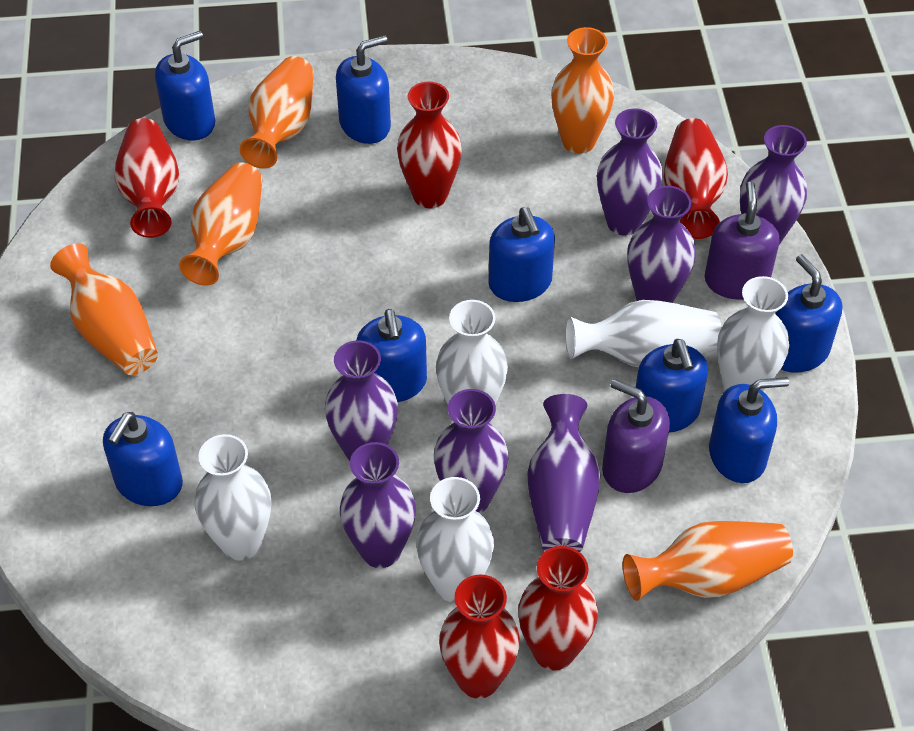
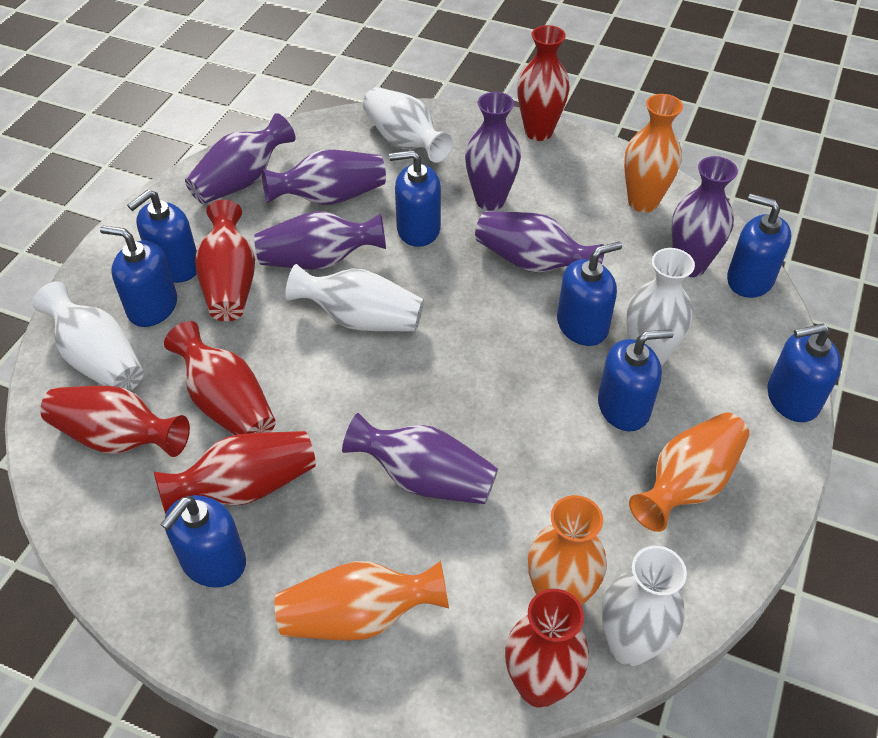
orange vase: [50,243,158,375] [179,163,262,286] [240,56,314,169] [551,27,614,154] [623,521,793,601] = 5 -> [274,561,449,641] [528,495,607,605] [624,94,683,213] [629,412,750,532] = 4
purple soap dispenser: [602,379,670,493] [704,182,779,300] = 2 -> none = 0
red vase: [115,118,179,238] [397,82,462,208] [439,575,520,699] [518,546,598,671] [664,118,728,239] = 5 -> [40,386,190,457] [154,431,316,514] [164,321,276,435] [195,200,255,321] [505,589,589,708] [517,25,570,141] = 6

